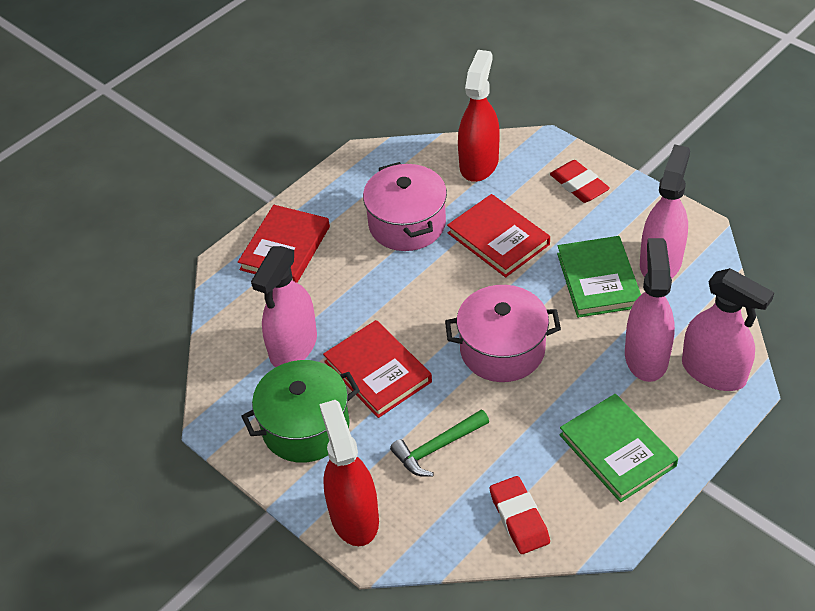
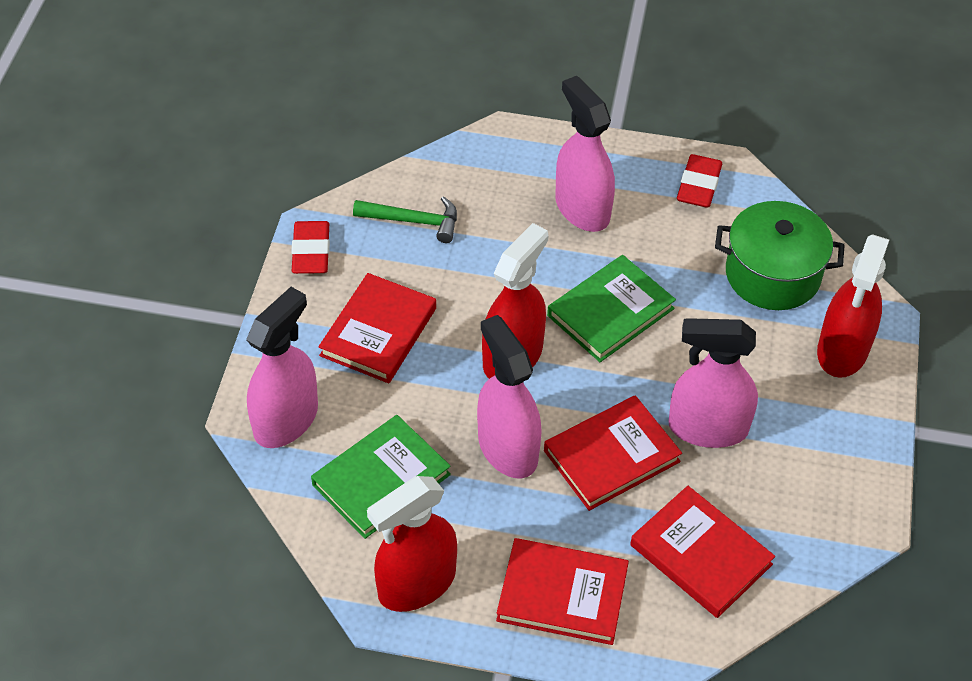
pink pot: [363,162,447,251] [445,285,561,382] = 2 -> none = 0
red book: [238,205,330,283] [323,320,432,418] [447,194,550,277] = 3 -> [318,273,436,383] [496,538,629,645] [544,395,682,511] [630,486,775,618] = 4
red spray bottle: [319,400,379,546] [458,50,499,182] = 2 -> [367,476,457,612] [482,223,549,379] [817,234,889,378] = 3

